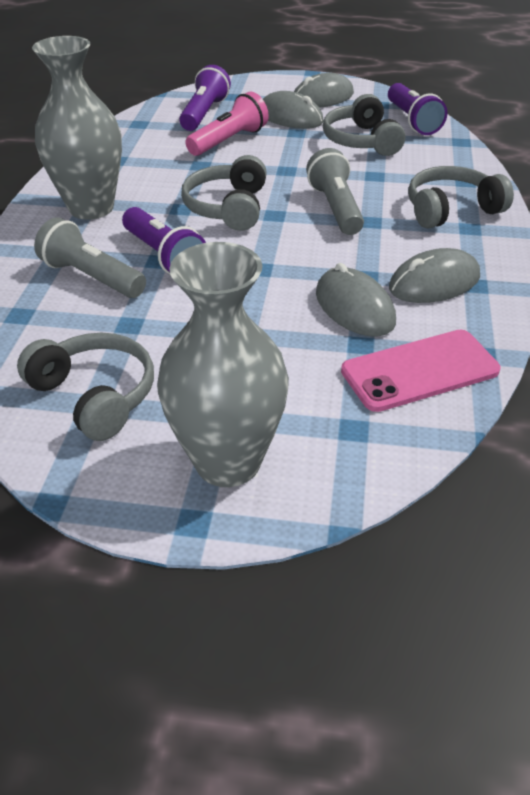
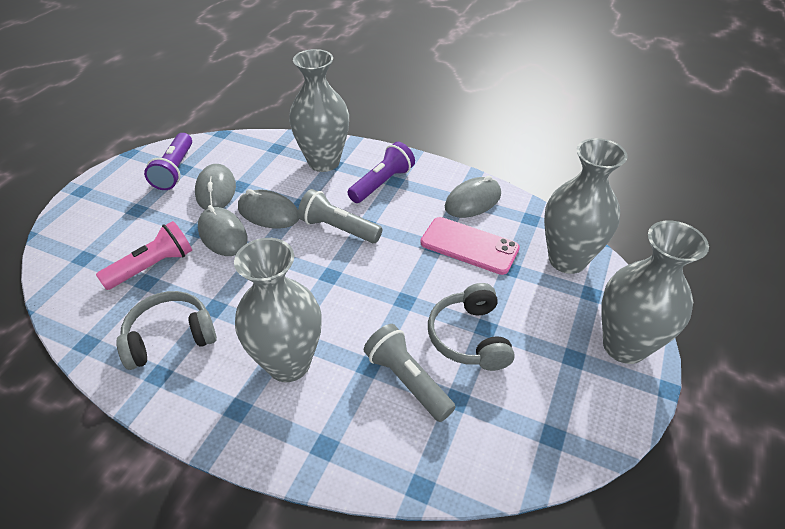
grey headphones: [17,333,154,441] [181,155,267,231] [323,94,405,156] [408,166,514,229] = 4 -> [116,291,217,370] [428,283,515,371] = 2
grey vase: [32,36,122,220] [157,242,289,487] = 2 -> [234,238,322,382] [289,49,349,172] [544,138,628,274] [602,221,709,364] = 4
purple flashlight: [122,207,206,274] [179,65,231,131] [388,83,447,135] = 3 -> [144,133,192,190] [347,142,415,203] = 2

